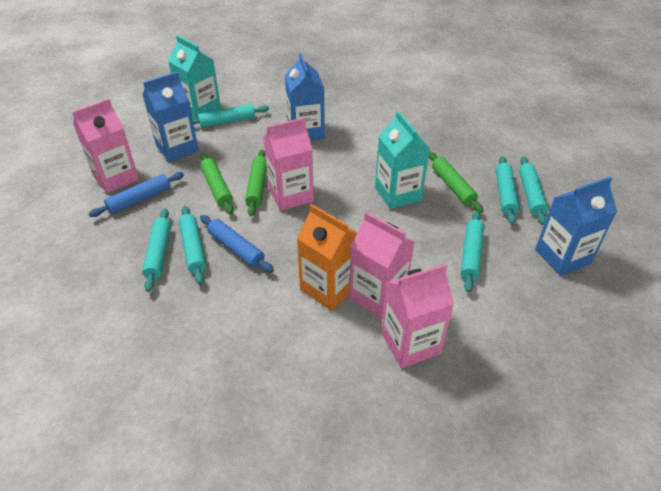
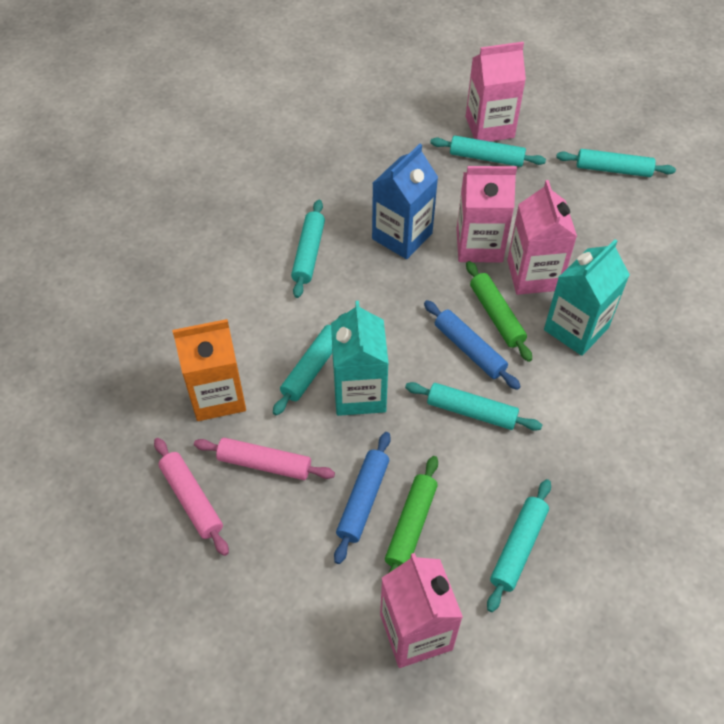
blue carton: [143,72,199,162] [285,53,325,141] [535,176,617,276] = 3 -> [372,144,438,259] = 1
green rolling pin: [200,153,233,215] [245,149,267,216] [429,152,483,213] = 3 -> [385,456,438,573] [466,261,532,362] = 2
pink rolling pin: none = 0 -> [154,438,229,556] [194,438,335,480] = 2

